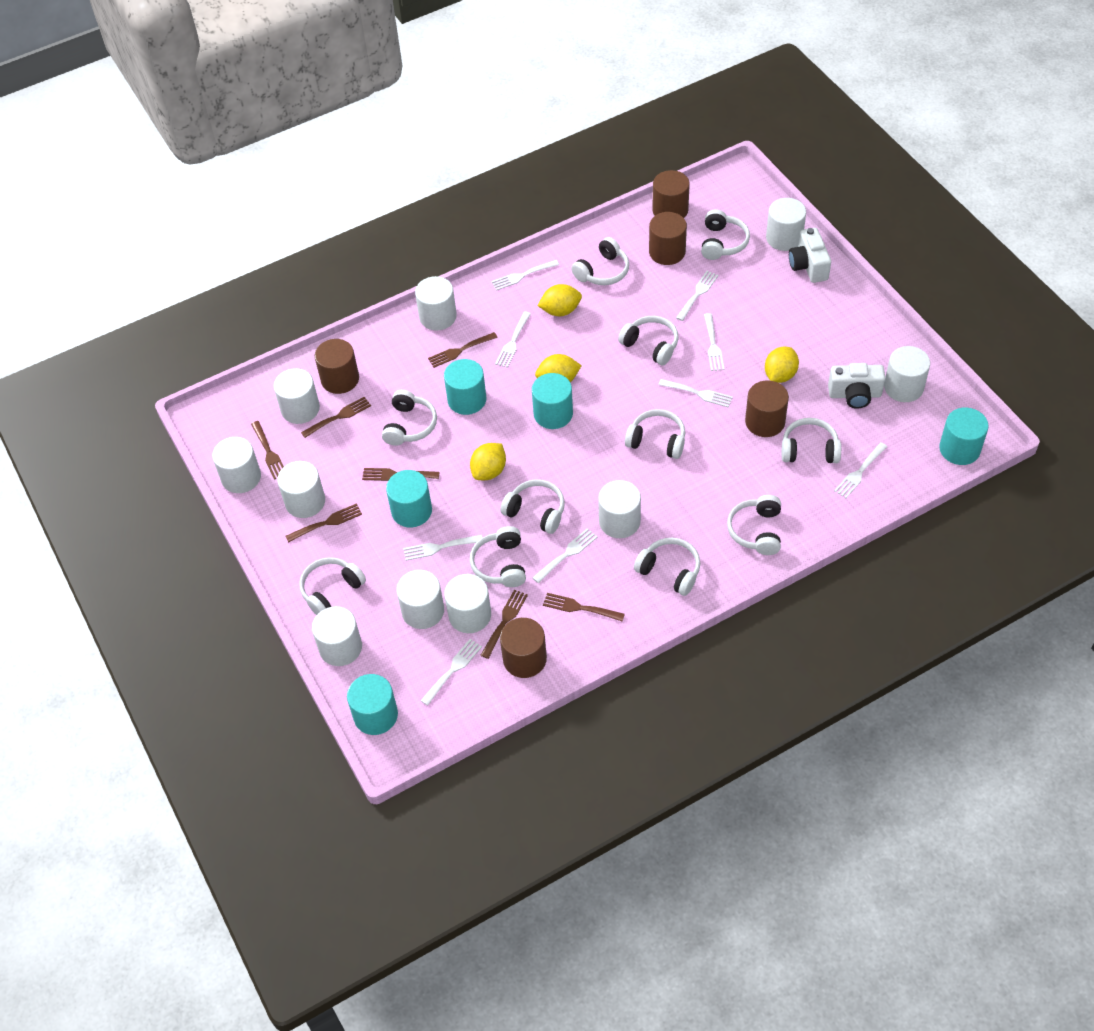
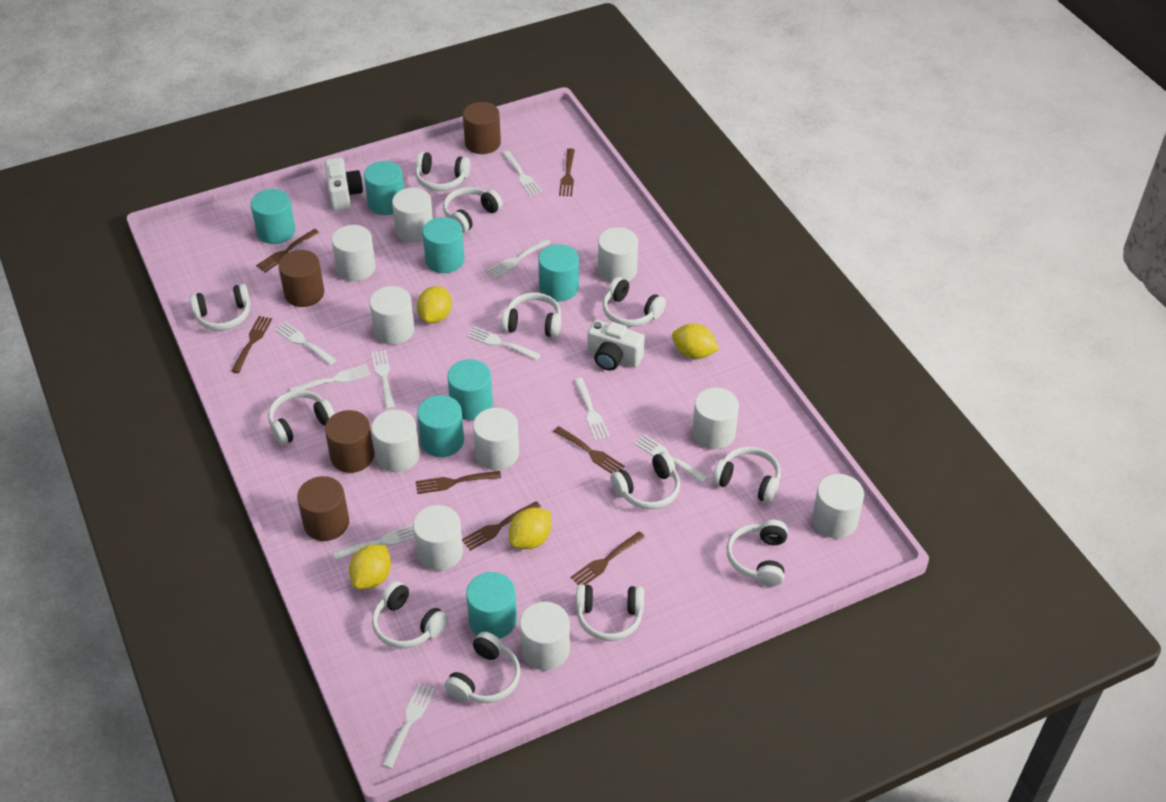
brown cylinder: [315,339,359,394] [500,618,547,678] [649,212,687,265] [652,170,690,218] [745,380,789,437] = 5 -> [278,250,324,307] [297,476,349,541] [325,410,374,473] [463,102,501,154] = 4
turquoise cylinder: [347,674,398,735] [386,470,432,527] [444,359,486,415] [532,373,573,429] [939,407,989,465] = 5 -> [251,189,295,244] [364,161,404,215] [417,395,464,457] [422,217,465,273] [447,359,493,420] [466,572,517,639] [538,244,579,302] = 7
white fork: [403,535,482,561] [421,639,482,706] [491,260,559,291] [495,312,531,368] [533,528,597,583] [658,379,733,408] [676,271,718,321] [704,313,725,371] [834,442,887,498] = 9 -> [275,322,336,365] [290,365,371,391] [333,524,414,560] [371,350,395,410] [382,683,435,768] [467,327,541,360] [486,239,551,278] [502,151,542,196] [574,378,610,440] [634,434,708,483] = 10
white headphones: [299,557,366,615] [382,390,437,446] [470,526,526,587] [501,479,565,534] [571,237,629,285] [618,316,679,365] [625,409,685,459] [634,538,700,596] [701,209,750,260] [727,495,781,555] [782,418,841,463] = 11 -> [189,284,251,331] [268,390,335,445] [372,581,448,648] [415,152,470,191] [443,187,503,233] [444,631,521,703] [501,292,561,338] [576,584,644,641] [603,277,666,327] [610,451,680,510] [712,446,781,503] [727,520,788,587] = 12

